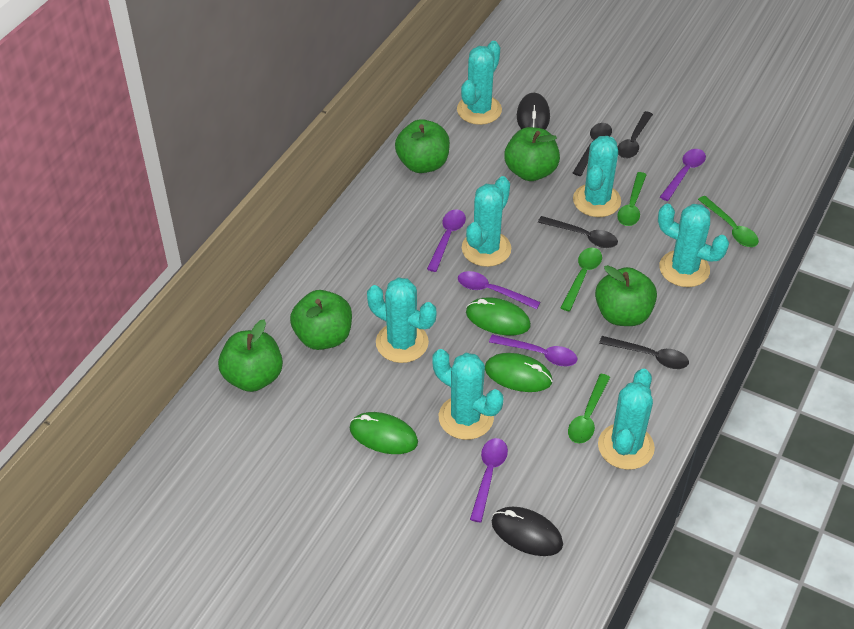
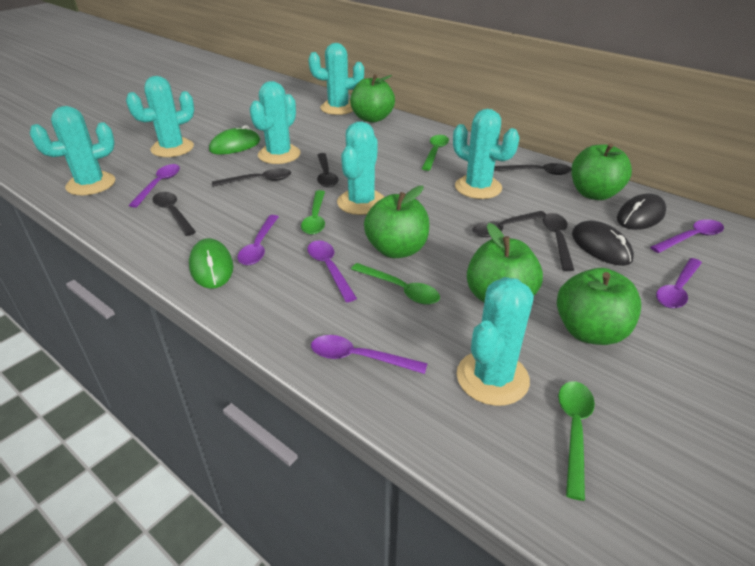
black spoon: [538,216,618,248] [573,123,612,176] [599,336,689,369] [618,111,653,159] = 4 -> [153,192,196,236] [212,168,291,187] [317,153,338,188] [473,211,546,237] [494,163,571,175] [543,213,574,271] = 6
green mouse: [349,412,418,454] [466,297,531,336] [485,353,553,392] = 3 -> [189,238,233,289] [209,125,260,154] = 2
purple spoon: [427,209,466,272] [458,271,540,309] [470,438,508,523] [489,334,577,366] [660,149,706,201] = 5 -> [129,164,180,208] [237,215,279,265] [307,240,357,302] [311,335,428,374] [650,219,724,253] [656,258,702,308] = 6

